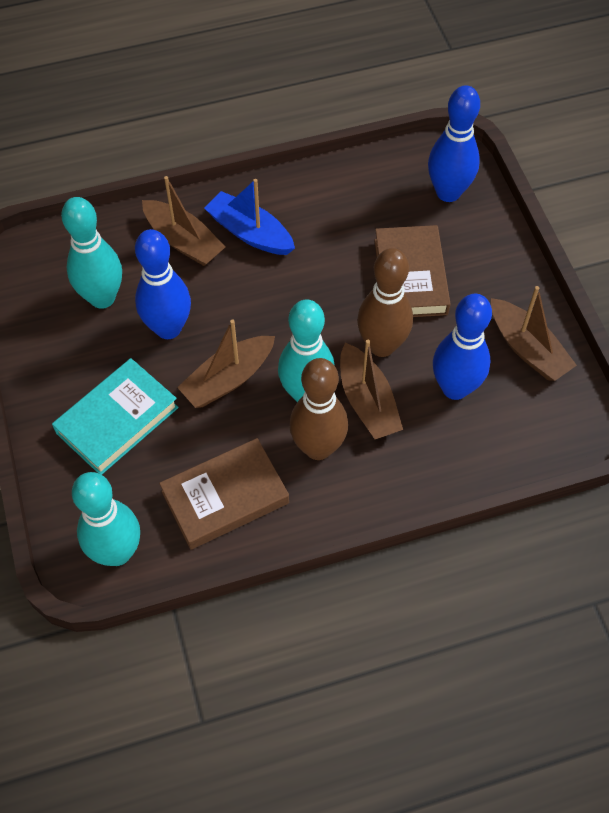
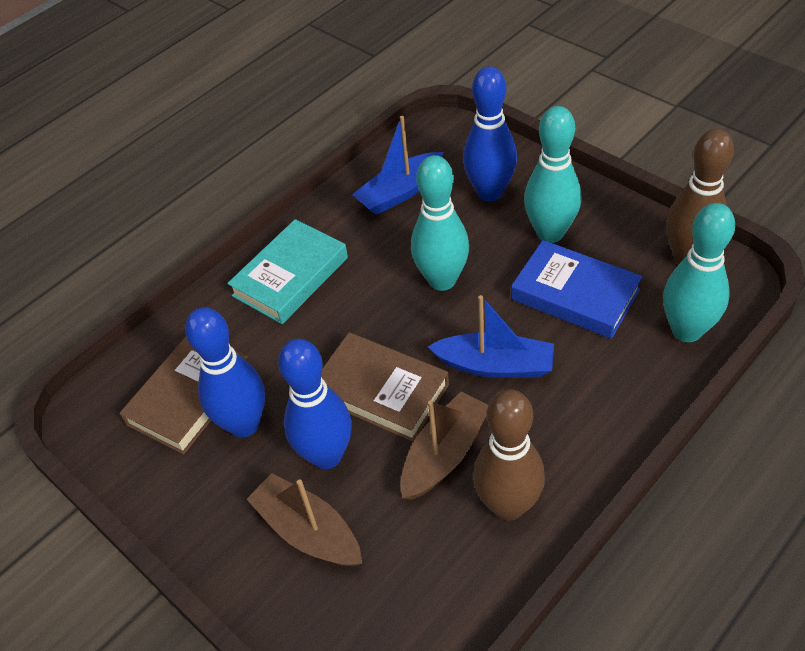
blue boat: [204,179,295,255] = 1 -> [352,116,443,215] [428,295,554,378] = 2
blue book: none = 0 -> [511,240,643,339] = 1
brown boat: [142,176,225,266] [177,319,275,408] [340,340,403,439] [491,286,577,381] = 4 -> [247,473,363,566] [400,391,488,500] = 2

